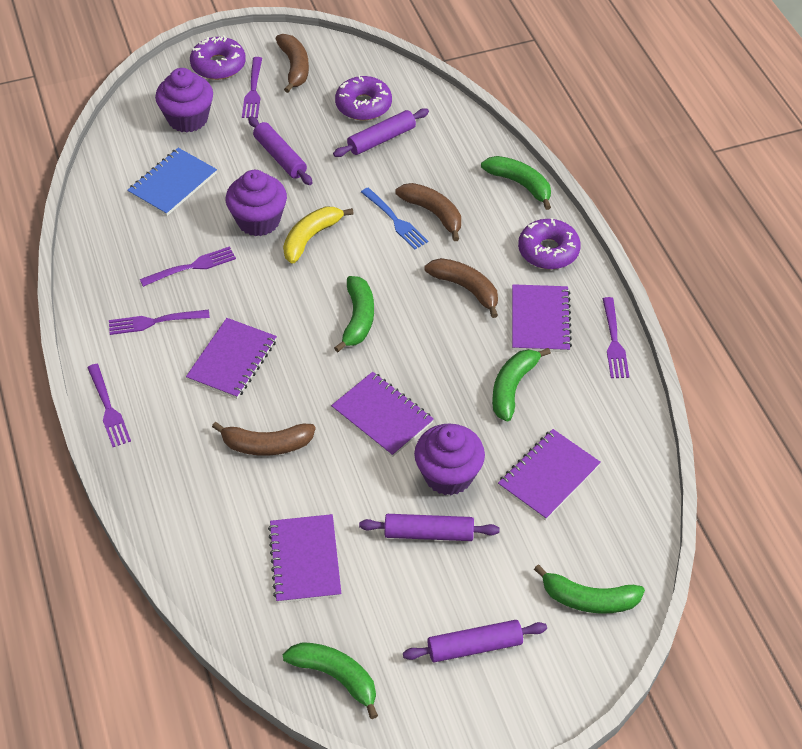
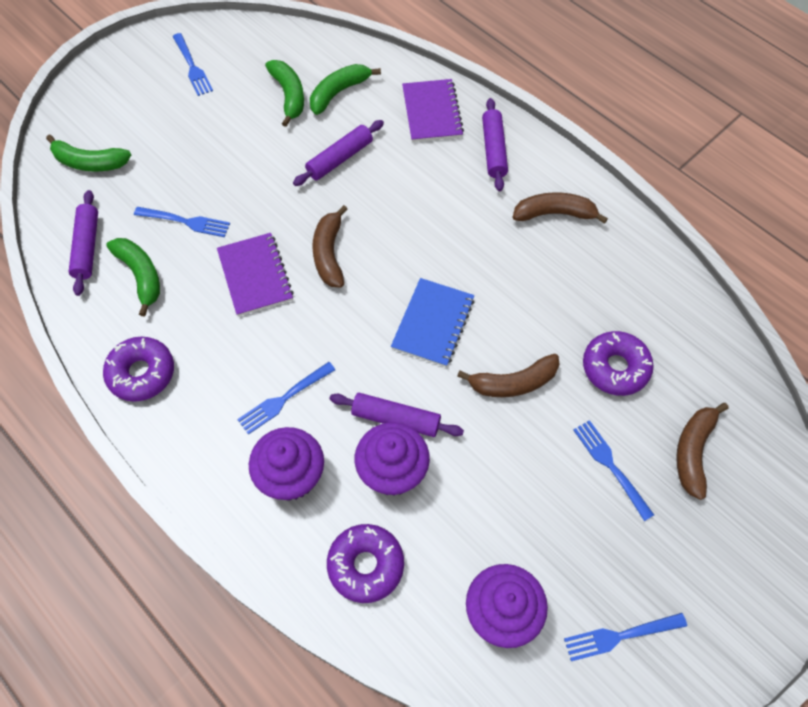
blue fork: [361,188,428,249] = 1 -> [134,207,230,237] [172,33,213,96] [237,362,335,435] [564,613,687,661] [573,420,654,521] = 5
green banana: [283,642,378,719] [334,276,374,352] [481,156,551,210] [492,348,551,422] [534,564,645,614] = 5 -> [46,134,131,172] [106,238,160,317] [265,60,304,127] [310,64,381,115] = 4
purple fork: [87,364,131,447] [109,310,210,335] [140,246,236,287] [242,57,262,118] [603,297,629,378] = 5 -> none = 0
purple notebook: [186,318,277,399] [268,514,341,603] [331,372,434,457] [498,429,601,520] [512,284,572,352] = 5 -> [217,233,294,316] [402,79,464,142] = 2
yellow banana: [283,207,354,264] = 1 -> none = 0

